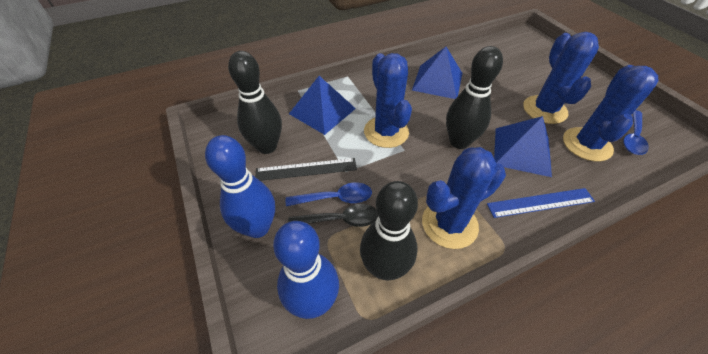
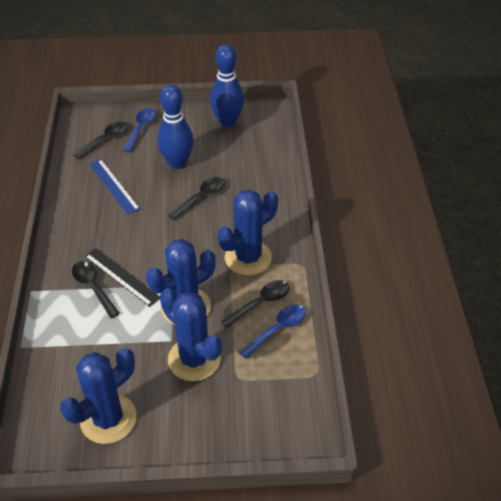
black bowling pin: [228,51,282,154] [360,181,418,280] [446,46,503,149] = 3 -> none = 0
black spoon: [288,204,378,227] = 1 -> [72,261,120,318] [73,121,128,159] [168,177,225,220] [220,280,289,328] = 4
blue pyramid: [289,76,356,135] [412,47,463,99] [494,116,552,177] = 3 -> none = 0

